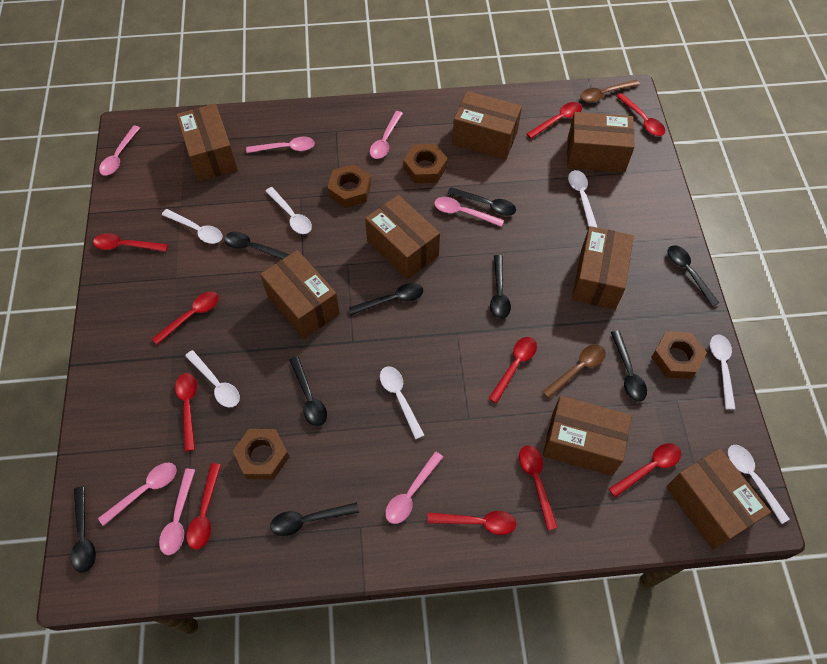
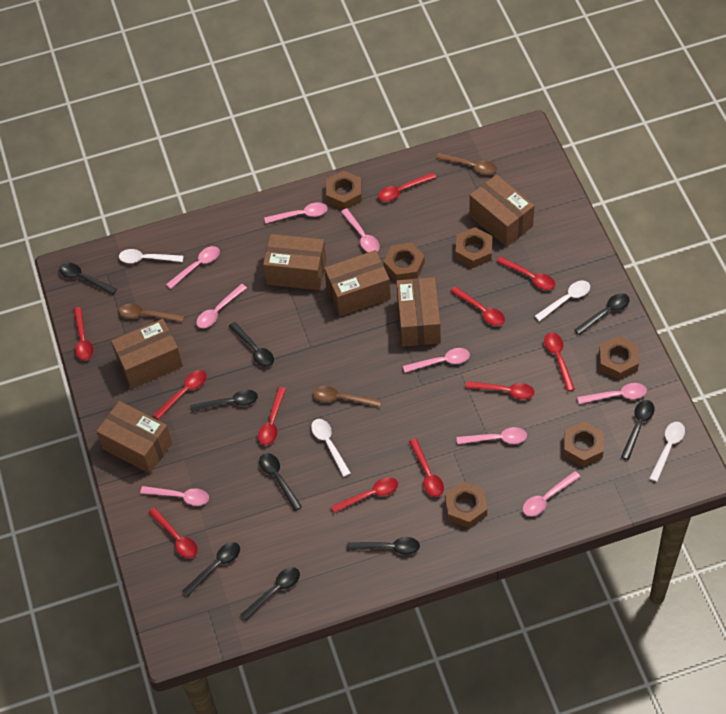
brown box: [176,103,238,181] [260,250,340,339] [365,195,440,280] [452,91,522,160] [543,396,632,476] [567,112,635,173] [572,226,634,310] [666,448,771,550] = 8 -> [96,401,172,474] [111,319,183,389] [263,234,326,290] [324,250,391,316] [396,277,441,347] [469,174,534,247] = 6
brown nut: [233,429,289,479] [327,164,371,208] [403,144,448,183] [651,331,707,379] = 4 -> [326,171,362,209] [383,243,425,281] [445,482,487,528] [456,227,493,268] [564,421,604,467] [599,336,639,380] = 6
brown spoon: [542,344,606,399] [580,80,640,102] = 2 -> [119,304,184,322] [313,386,381,407] [436,153,497,175] = 3
pink spoon: [98,463,177,526] [99,126,140,176] [159,469,195,555] [246,137,315,153] [370,111,403,159] [385,451,443,524] [434,197,504,227] = 7 -> [140,486,209,506] [166,246,220,289] [196,284,247,328] [264,202,328,224] [341,208,380,252] [403,348,470,373] [457,427,527,444] [523,471,580,516] [577,383,647,404] = 9
red spoon: [93,233,168,252] [152,291,219,345] [175,373,197,451] [186,463,221,549] [427,511,516,535] [488,337,537,403] [519,445,558,530] [527,102,582,139] [609,443,681,497] [616,93,665,136] = 10 -> [74,307,93,361] [148,507,198,558] [153,370,207,420] [258,387,286,445] [331,477,398,513] [378,172,436,201] [409,439,444,497] [451,286,505,326] [465,381,534,399] [497,256,555,290] [544,332,575,391] = 11
white spoon: [162,209,222,244] [185,350,240,407] [265,187,312,234] [380,366,424,439] [568,170,598,228] [710,334,735,410] [728,445,790,524] = 7 -> [119,249,183,263] [311,419,351,477] [535,280,590,321] [649,422,685,482] = 4

